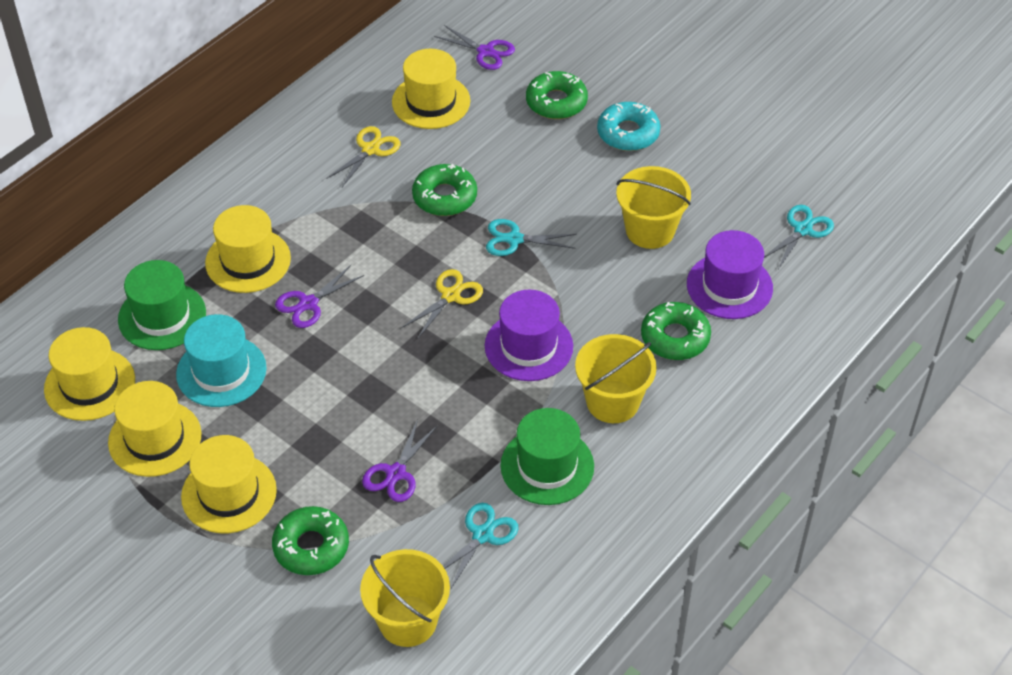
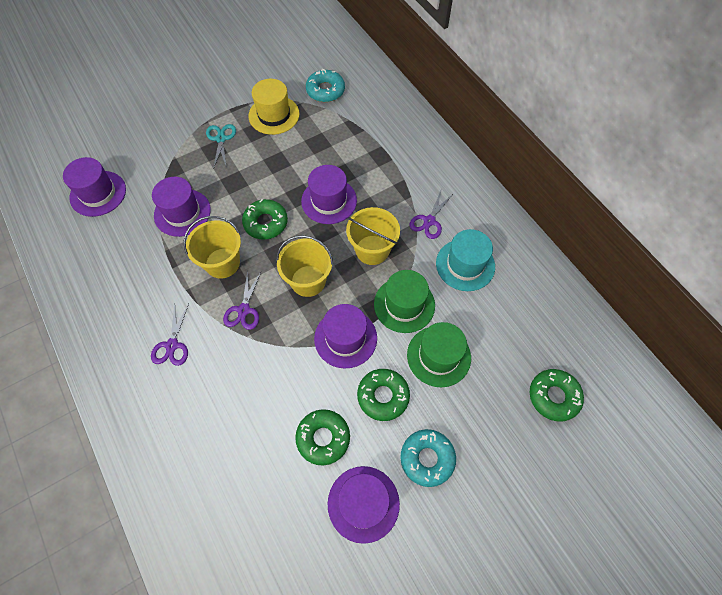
purple hat: [485,290,573,381] [687,230,773,319] = 2 -> [63,157,126,217] [152,177,211,237] [301,165,357,224] [314,304,377,369] [328,466,400,544] = 5
turquoise donut: [597,102,660,151] = 1 -> [306,69,345,102] [400,429,456,487] = 2
turquoise scissors: [443,503,518,590] [486,219,577,256] [764,205,834,269] = 3 -> [206,124,236,169] = 1
yellow hat: [44,327,135,421] [108,381,202,477] [181,435,277,533] [205,205,291,293] [392,49,470,129] = 5 -> [248,79,300,135] = 1
yellow scissors: [326,126,401,187] [402,269,483,338] = 2 -> none = 0

